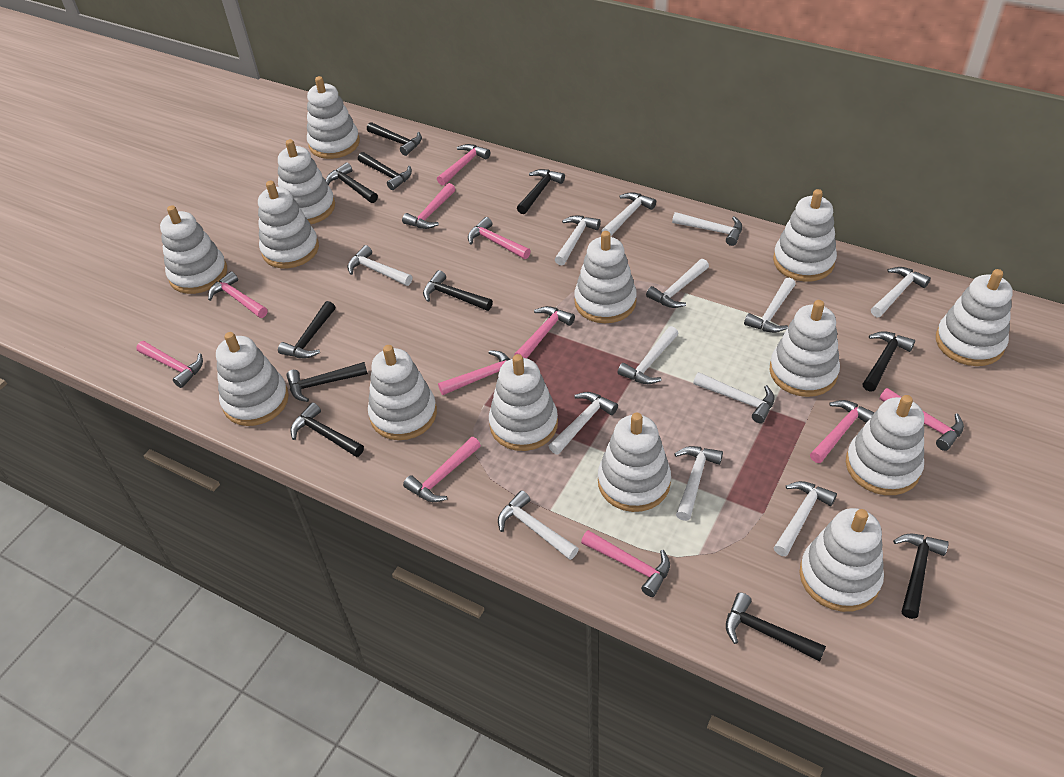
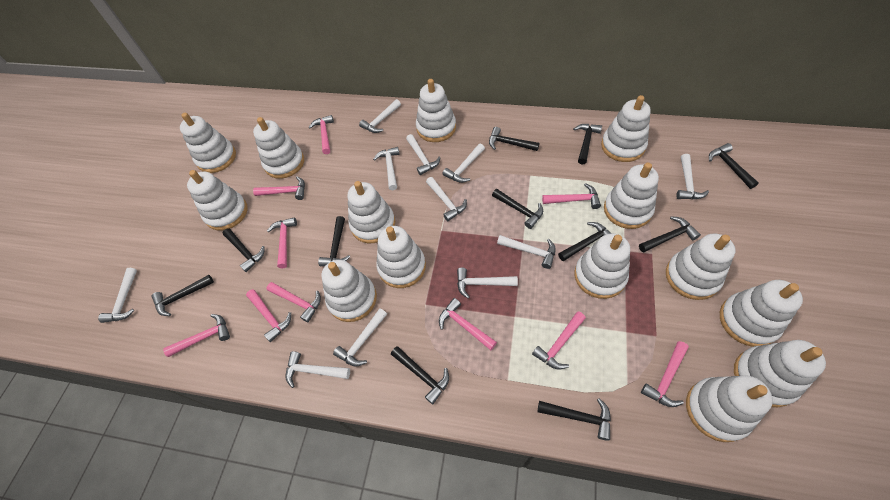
pink hammer: [136,341,203,388] [208,271,268,318] [402,183,456,229] [403,437,481,502] [437,144,490,186] [438,350,510,395] [468,217,531,259] [514,306,575,358] [581,530,670,597] [810,400,875,463] [880,388,964,451] = 11 -> [163,314,230,357] [246,289,291,342] [253,176,305,200] [266,282,321,322] [267,217,297,268] [309,115,334,154] [439,298,497,350] [532,311,586,369] [542,183,601,209] [641,341,689,407] = 10
white hammer: [348,245,412,286] [498,490,579,560] [549,392,618,455] [555,215,601,266] [602,192,656,236] [618,326,679,384] [646,259,709,308] [672,212,742,246] [674,446,723,521] [693,372,775,423] [744,278,796,333] [774,481,837,556] [871,267,931,317] = 13 -> [98,268,137,323] [285,351,350,388] [333,308,387,367] [359,99,401,133] [373,147,399,190] [406,134,441,175] [426,177,467,221] [442,144,485,183] [457,268,518,298] [497,235,556,269] [676,154,709,199] = 11

